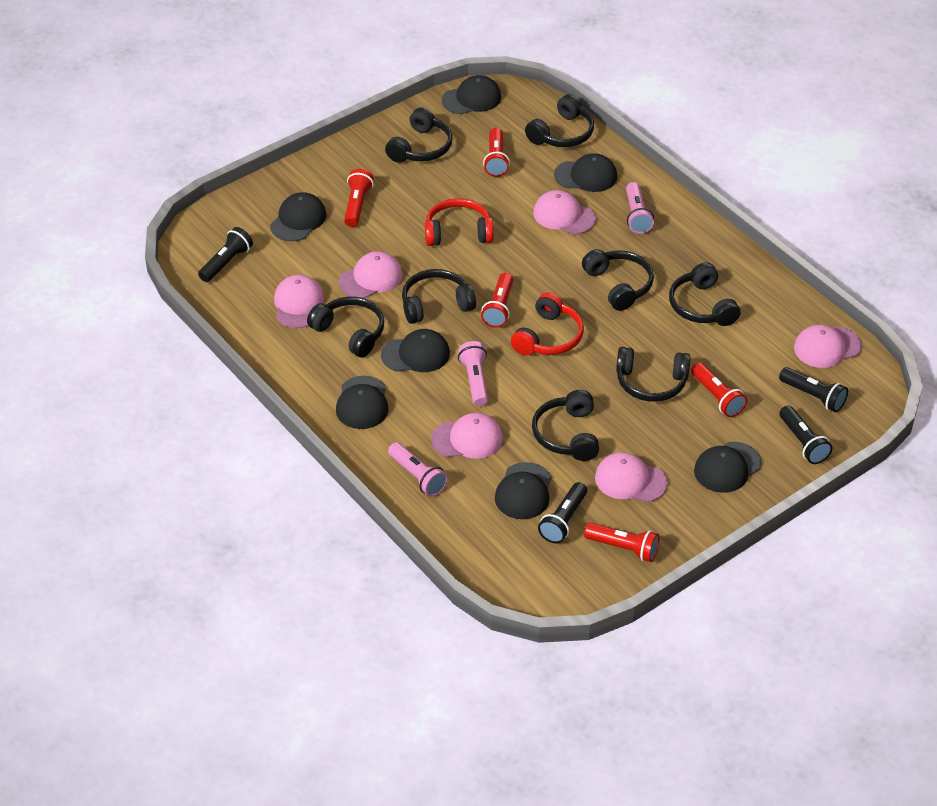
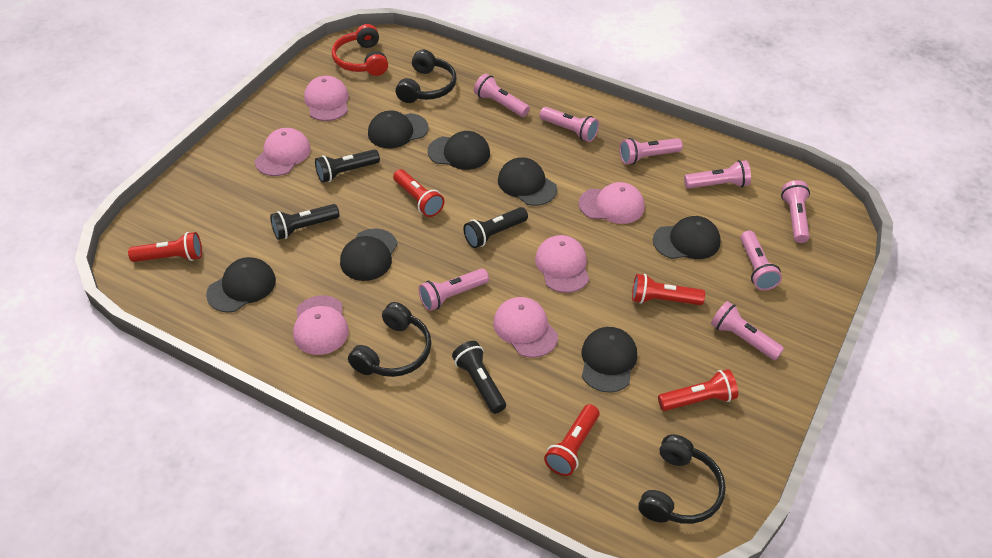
black headphones: [307,297,384,357] [385,107,453,163] [402,269,476,324] [525,94,594,147] [532,390,599,461] [582,249,654,311] [616,347,690,402] [669,262,741,326] = 8 -> [348,302,432,377] [395,50,457,103] [638,434,726,524] = 3
pink flashlight: [388,442,448,497] [458,341,488,406] [626,182,654,234] = 3 -> [419,268,489,311] [474,73,530,117] [540,107,599,142] [620,138,683,165] [684,160,751,189] [711,301,784,360] [740,231,782,291] [781,180,810,243] = 8
red headphones: [425,198,494,246] [511,292,584,355] = 2 -> [332,24,388,76] = 1

